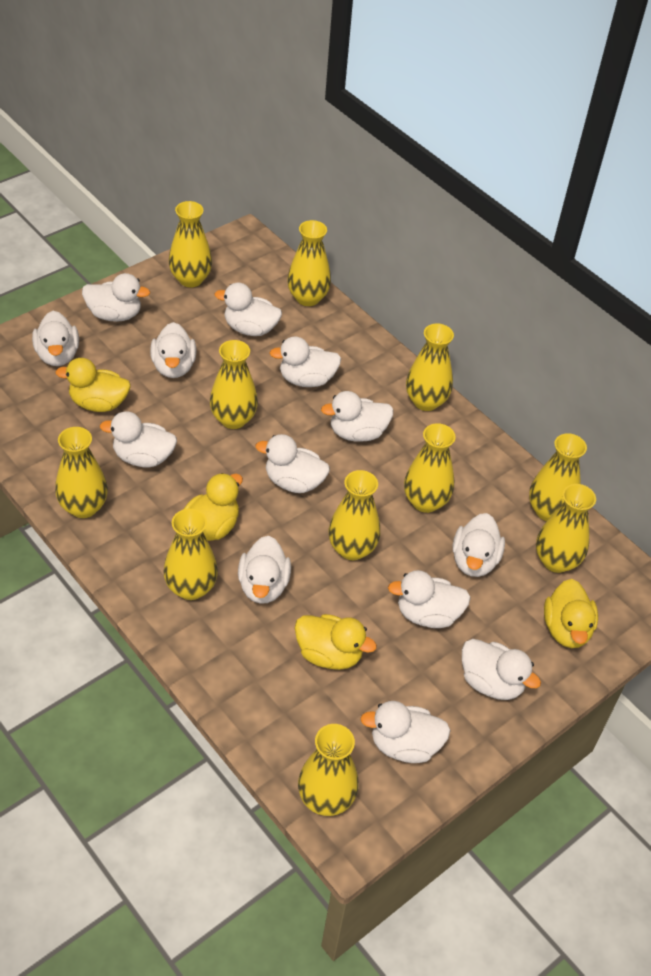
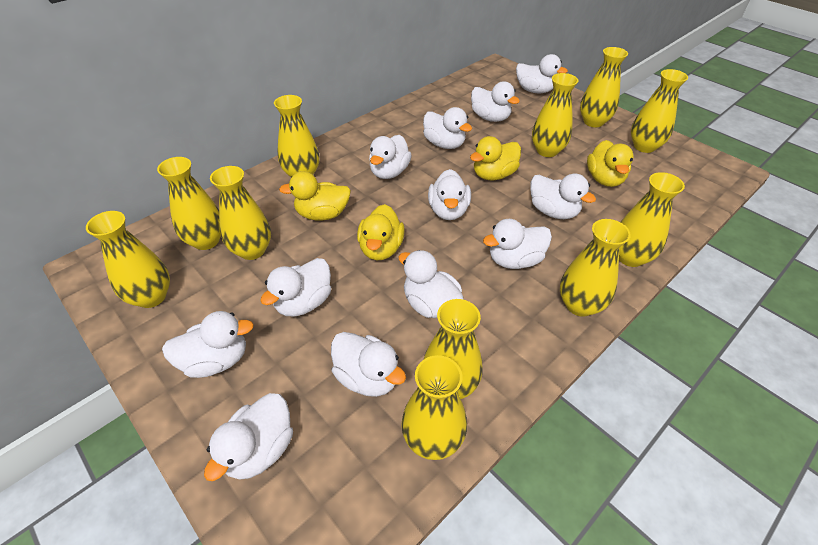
white duck: [32,311,79,366] [82,273,150,322] [100,411,177,468] [150,322,197,378] [215,283,282,336] [238,536,291,604] [256,434,330,493] [269,336,341,387] [321,391,394,442] [360,701,451,763] [388,570,471,628] [453,513,505,577] [462,639,541,700] = 13 -> [162,311,254,378] [204,393,293,481] [260,258,331,316] [331,332,406,397] [369,135,412,179] [398,250,464,318] [423,107,472,149] [428,169,471,220] [471,81,520,122] [483,219,552,269] [516,54,568,93] [531,173,596,219] = 12

